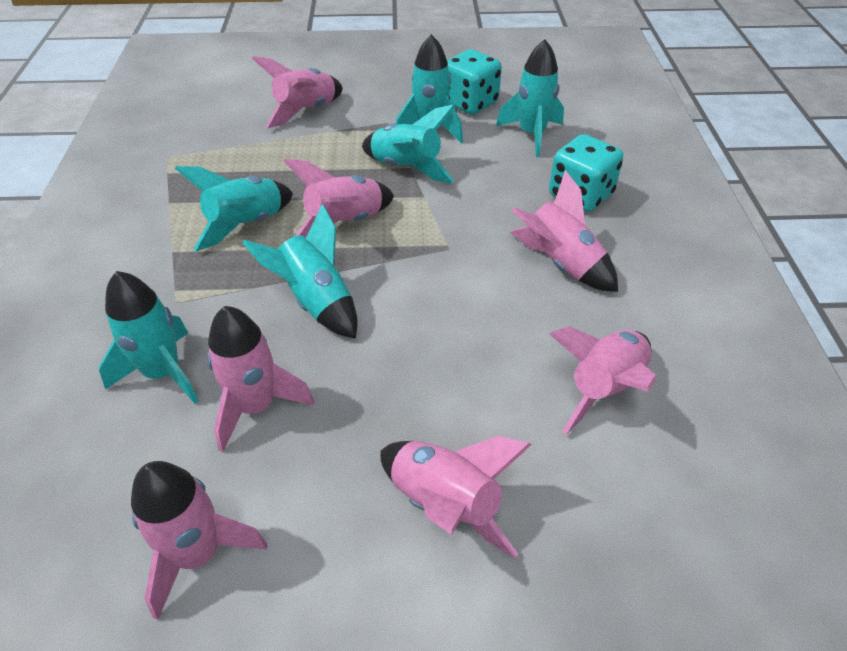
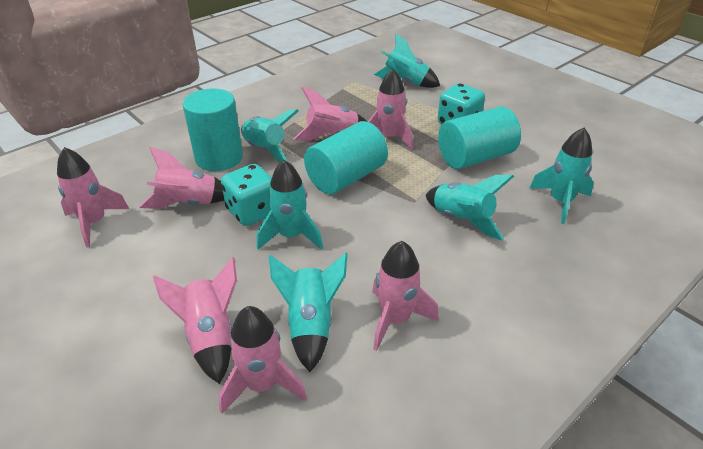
turquoise cylinder: none = 0 -> [182,89,243,171] [304,121,388,195] [438,106,521,169] = 3

